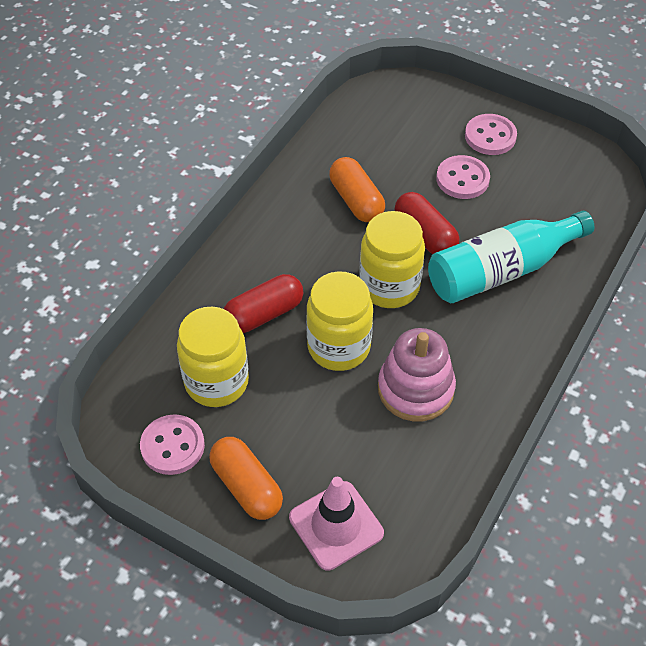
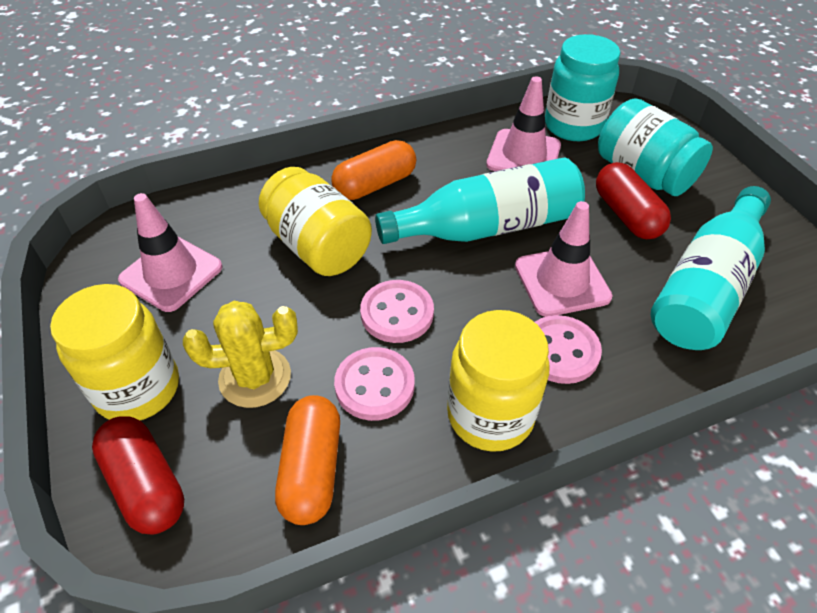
pink stacking toy: [378,328,456,422] = 1 -> none = 0
pink traffic cone: [289,477,384,571] = 1 -> [118,193,223,312] [486,76,561,171] [515,201,613,317] = 3
turquoise bottle: [428,211,594,303] = 1 -> [375,158,585,244] [651,186,771,350] = 2
turquoise jar: none = 0 -> [545,34,620,141] [598,98,713,196] = 2
yellow cactus: none = 0 -> [183,301,298,408] = 1

